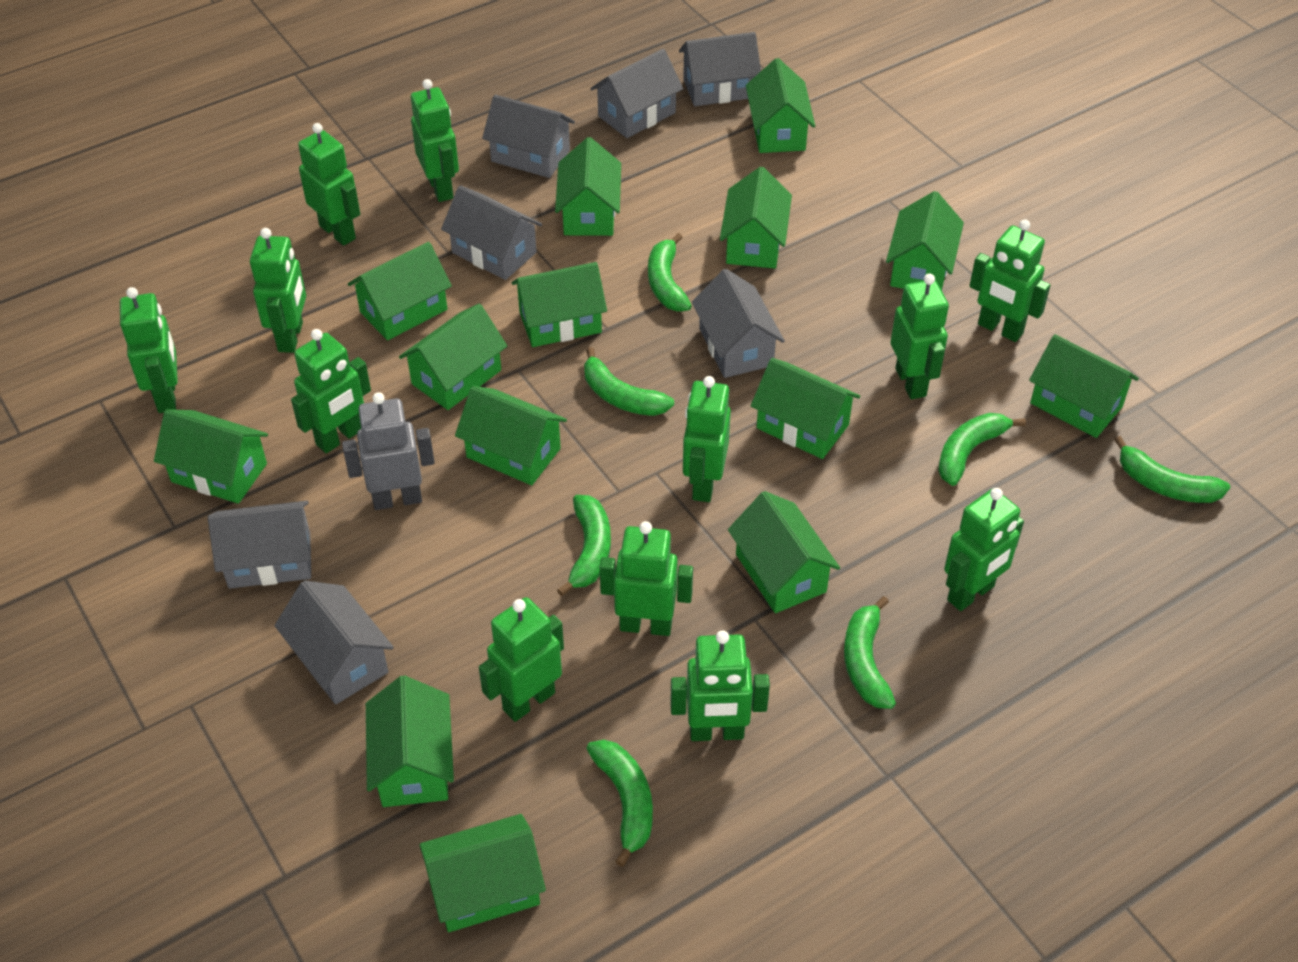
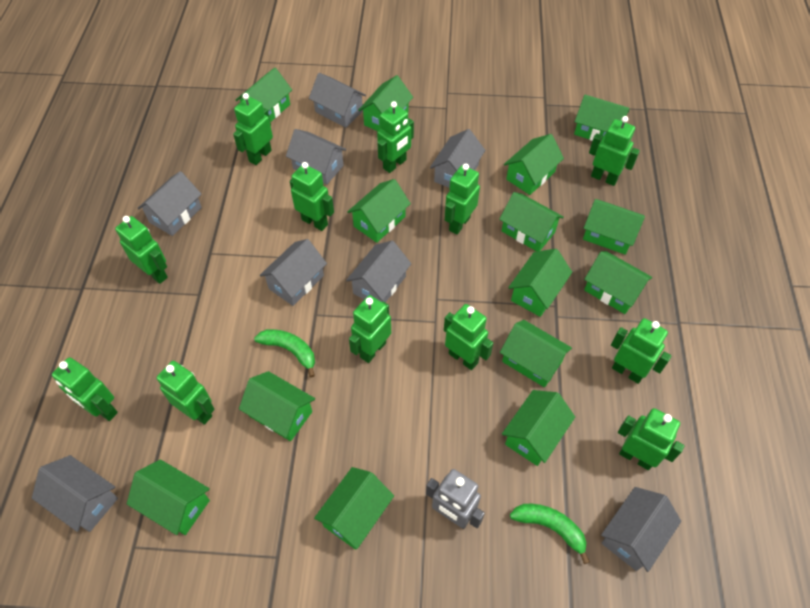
green banana: [557,495,611,596] [584,347,674,416] [586,740,653,867] [648,233,692,312] [844,596,896,709] [938,413,1026,486] [1114,436,1230,503] = 7 -> [254,329,315,378] [510,504,590,564] = 2
grey house: [208,501,311,589] [275,581,394,704] [441,185,542,280] [482,95,575,178] [590,49,683,138] [679,32,761,106] [692,269,785,378] = 7 -> [32,455,118,532] [137,171,202,236] [259,239,327,306] [286,129,346,185] [309,73,366,128] [346,241,411,303] [430,129,485,188] [601,487,681,572] = 8

